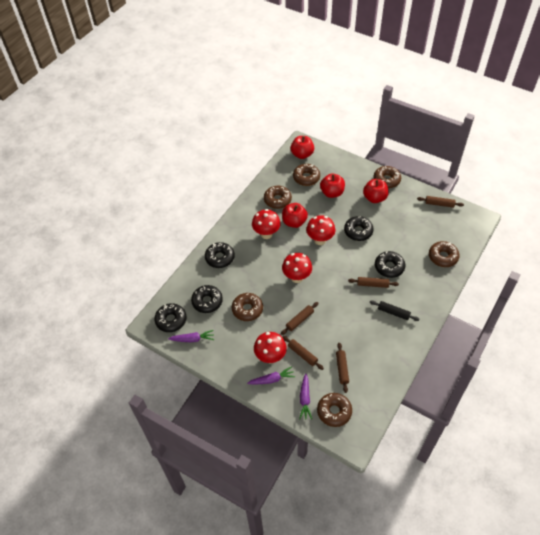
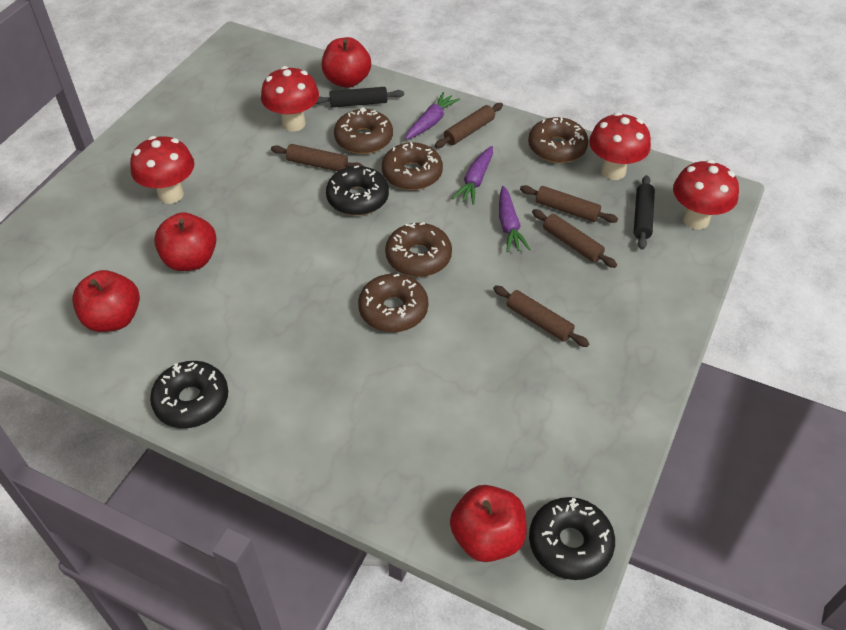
black donut: [154,303,187,332] [191,285,223,313] [205,242,234,268] [344,216,374,241] [375,251,405,278] = 5 -> [150,361,228,428] [326,165,389,216] [529,497,615,580] = 3
black rolling pin: [370,300,419,321] = 1 -> [315,87,404,107] [634,175,655,250] = 2
brown donut: [232,293,263,321] [264,186,292,209] [293,164,320,186] [317,393,352,427] [374,166,401,188] [429,241,460,267] = 6 -> [334,107,393,154] [358,274,428,332] [382,142,443,190] [385,222,452,277] [528,117,589,163] = 5

